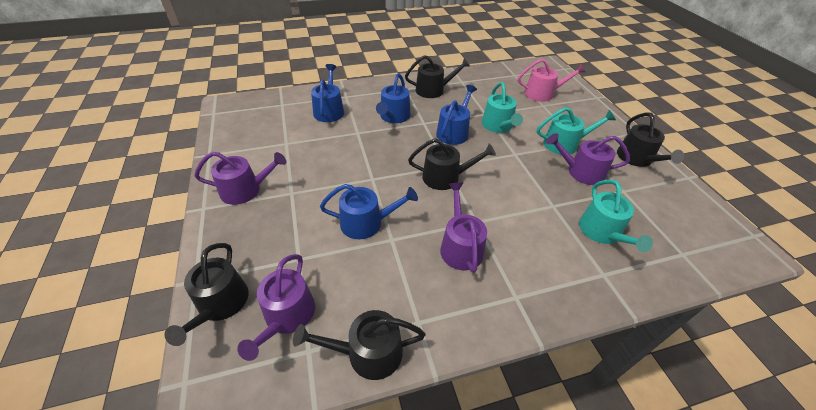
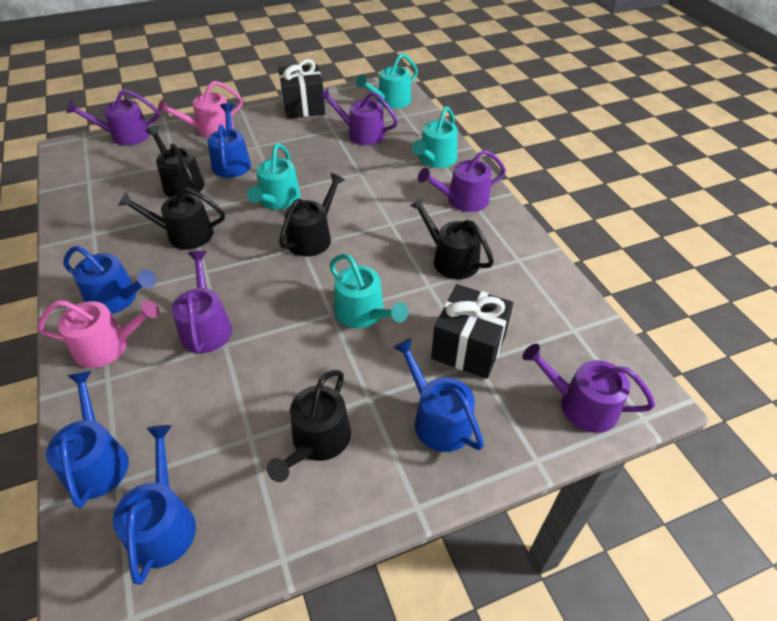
black gift: none = 0 -> [278,59,325,119] [431,284,513,379] = 2
blue watering can: [311,64,344,122] [320,184,418,239] [376,73,411,123] [436,85,477,145] = 4 -> [46,371,129,508] [64,246,156,314] [113,425,196,585] [207,103,251,178] [393,338,484,452] = 5
pink watering can: [518,58,586,102] = 1 -> [37,300,160,368] [158,81,243,137] = 2
purple watering can: [194,152,286,205] [237,254,315,361] [440,182,487,273] [546,133,630,185] = 4 -> [66,89,159,146] [172,251,232,353] [319,88,398,145] [418,150,506,212] [522,344,655,433] = 5
turquoise watering can: [482,82,523,133] [537,107,616,155] [579,180,653,252] = 3 -> [247,143,301,210] [330,254,409,328] [356,53,418,109] [412,106,458,168] = 4

